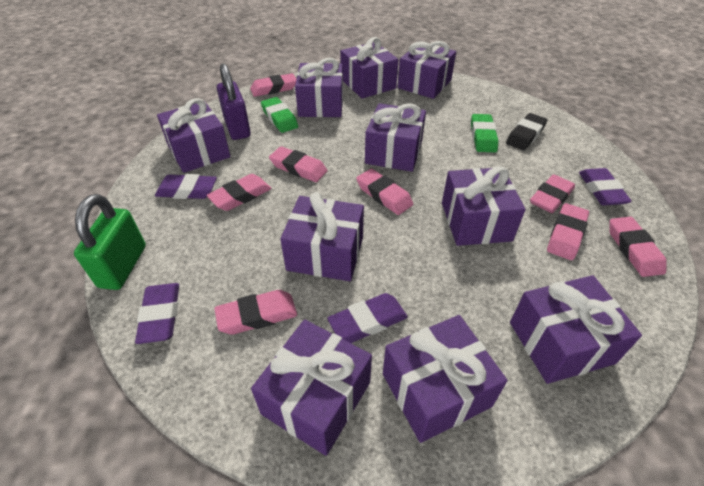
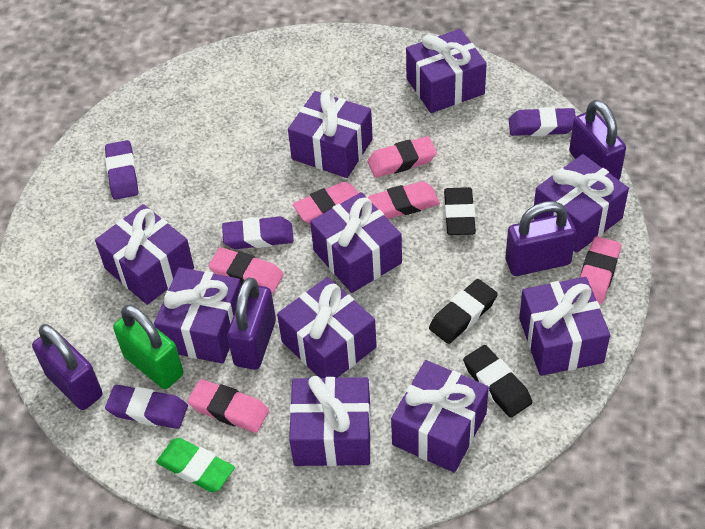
black eraser: [506,113,547,150] = 1 -> [429,279,498,344] [444,187,476,235] [463,345,532,418] = 3
green eraser: [261,97,298,133] [471,114,499,152] = 2 -> [156,438,235,492] = 1
pink eraser: [207,174,272,211] [214,290,297,335] [250,73,297,97] [269,146,327,182] [356,169,413,215] [530,174,575,213] [547,203,589,260] [609,217,667,277] = 8 -> [187,379,269,433] [209,247,284,294] [293,182,359,223] [367,136,437,177] [368,181,440,219] [580,236,621,304] = 6
purple padlock: [217,64,251,140] = 1 -> [32,324,103,410] [227,277,276,370] [505,201,576,276] [569,100,626,180] = 4

